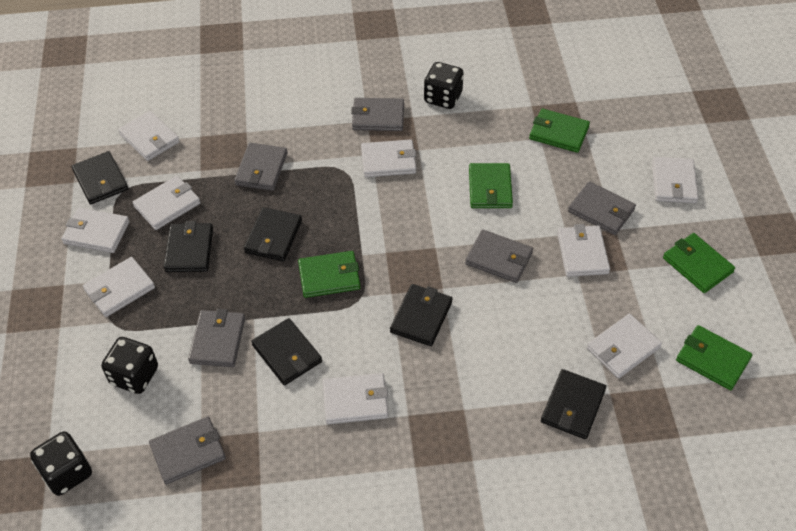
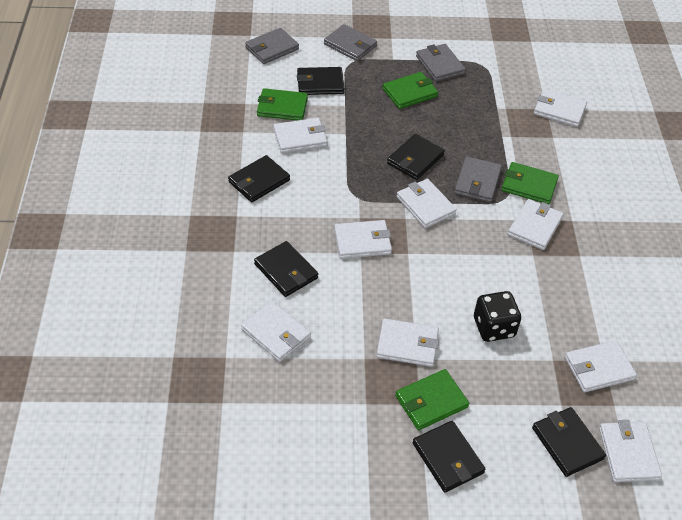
black dice: [30,431,92,496] [101,337,158,394] [424,62,464,109] = 3 -> [474,291,521,342] = 1
green wallet: [298,251,360,298] [469,163,513,208] [529,108,590,153] [663,233,735,293] [676,325,752,390] = 5 -> [257,88,308,120] [383,72,438,109] [395,369,469,430] [502,162,559,204] = 4
grey wallet: [149,416,226,484] [188,309,245,367] [234,143,287,191] [351,98,404,131] [465,229,533,283] [568,181,636,235] = 6 -> [245,28,299,64] [324,24,377,61] [416,44,466,82] [454,156,502,202] = 4

